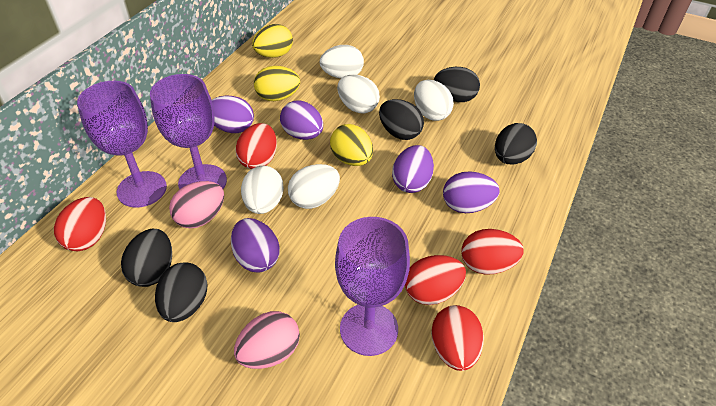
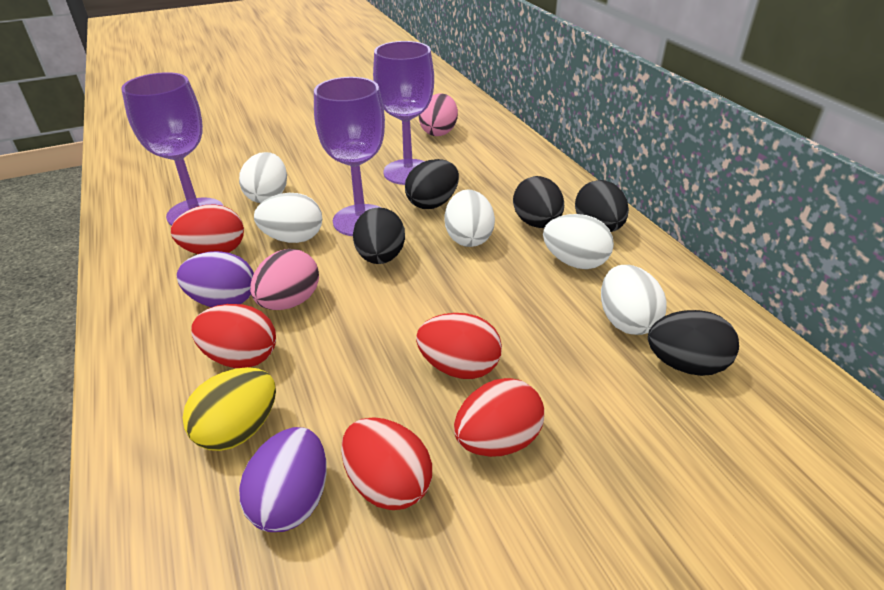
purple egg: [212,96,254,133] [231,218,280,273] [280,100,323,140] [392,145,434,193] [443,171,499,213] = 5 -> [177,251,254,307] [239,427,327,532] = 2
yellow egg: [252,24,293,58] [254,66,300,101] [330,124,373,166] = 3 -> [183,367,276,451] = 1

